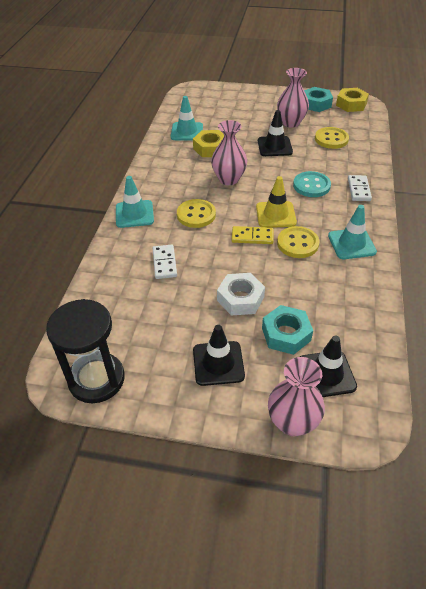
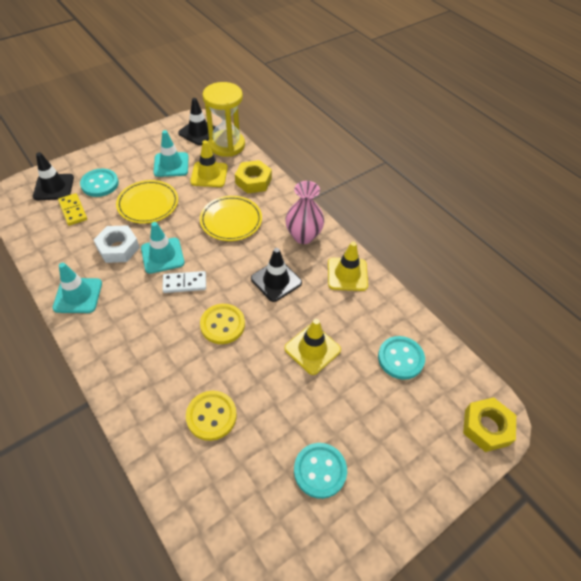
black hourglass: [46,299,125,403] = 1 -> none = 0
pink vase: [211,120,247,185] [268,357,325,436] [277,68,309,128] = 3 -> [285,181,324,244] = 1
turquoise button: [293,171,331,197] = 1 -> [80,169,119,197] [294,443,347,499] [378,336,425,380] = 3
turquoise nut: [262,305,313,355] [304,87,333,112] = 2 -> none = 0
white domino: [153,245,177,279] [348,175,372,201] = 2 -> [162,271,206,293] = 1
yellow button: [177,199,216,228] [277,226,319,258] [315,127,349,149] = 3 -> [186,391,237,441] [200,304,245,344] = 2
yellow hourglass: none = 0 -> [202,82,245,157] = 1
yellow plate: none = 0 -> [116,180,178,224] [200,196,262,241] = 2
yellow traffic cone: [256,176,297,228] = 1 -> [190,140,228,187] [284,319,341,375] [328,242,368,291] = 3

